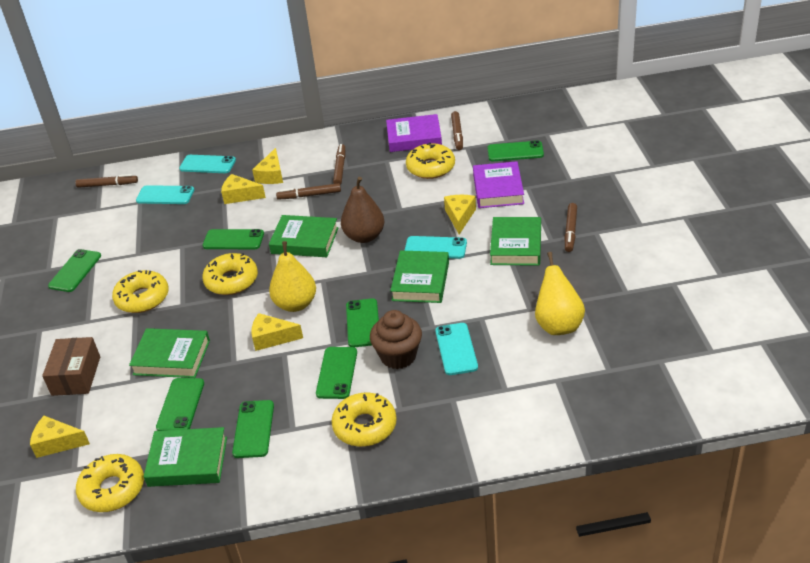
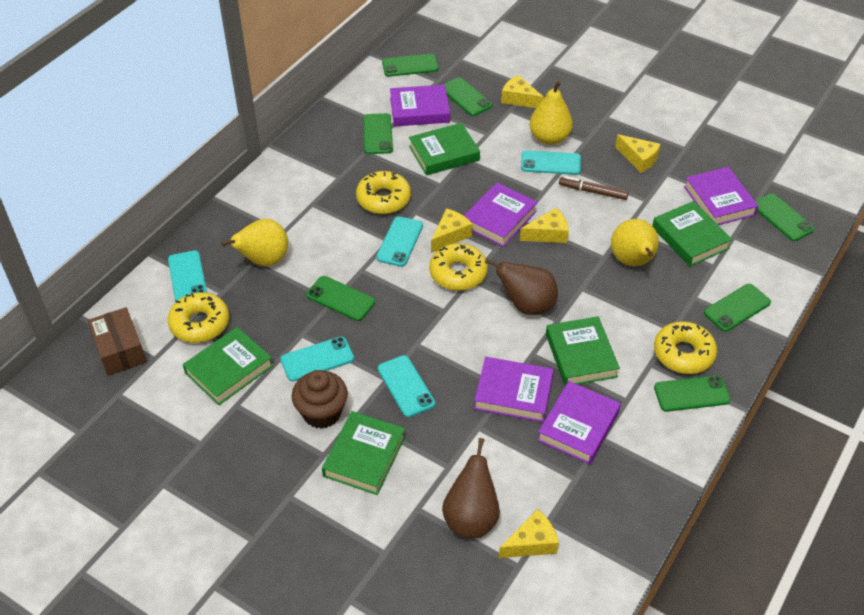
brown marker: [75,174,138,188] [276,183,341,200] [333,144,345,185] [451,111,463,150] [565,203,577,252] = 5 -> [559,176,629,200] = 1
brown pear: [341,177,385,243] = 1 -> [442,438,500,538] [485,258,558,315] = 2
purple book: [386,114,442,152] [473,161,524,208] = 2 -> [390,85,450,127] [464,183,538,247] [474,357,554,422] [537,381,621,464] [684,167,758,225] = 5
turquoise phone: [136,185,194,204] [179,155,236,173] [404,236,467,259] [435,323,478,375] = 4 -> [168,250,207,301] [280,336,354,381] [376,216,423,267] [378,355,435,417] [521,150,581,175] = 5
yellow donut: [76,454,144,512] [112,270,169,313] [202,253,258,295] [331,393,397,447] [406,143,455,179] = 5 -> [168,292,229,343] [356,171,411,214] [429,243,488,291] [654,321,717,374] = 4
yellow pear: [269,241,316,312] [535,252,585,335] = 2 -> [221,219,288,266] [530,80,573,145] [611,219,659,266] = 3

